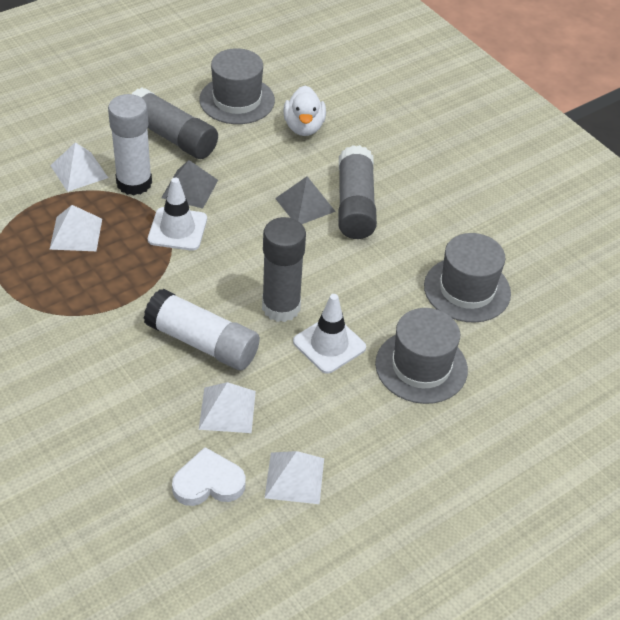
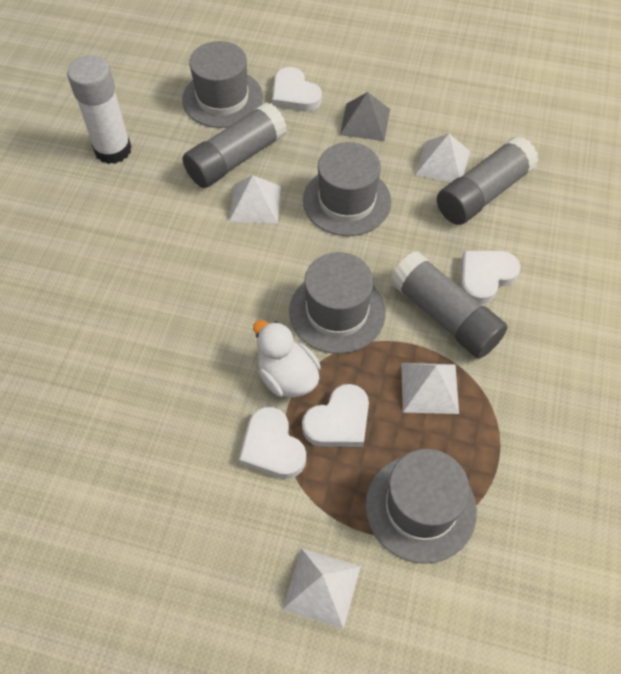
grey hat: [199,48,275,124] [375,308,468,404] [424,233,511,323] = 3 -> [182,41,263,128] [289,252,386,354] [303,142,391,236] [365,449,477,564] = 4
grey pyramid: [161,160,218,209] [275,176,336,224] = 2 -> [340,92,390,141] = 1
white glue stick: [108,94,152,195] [144,289,260,370] = 2 -> [67,55,131,164] = 1
white heart: [172,447,246,506] = 1 -> [239,407,306,479] [272,67,322,111] [302,384,369,447] [460,251,520,304] = 4
white traffic cone: [148,178,207,251] [293,294,366,374] = 2 -> none = 0

